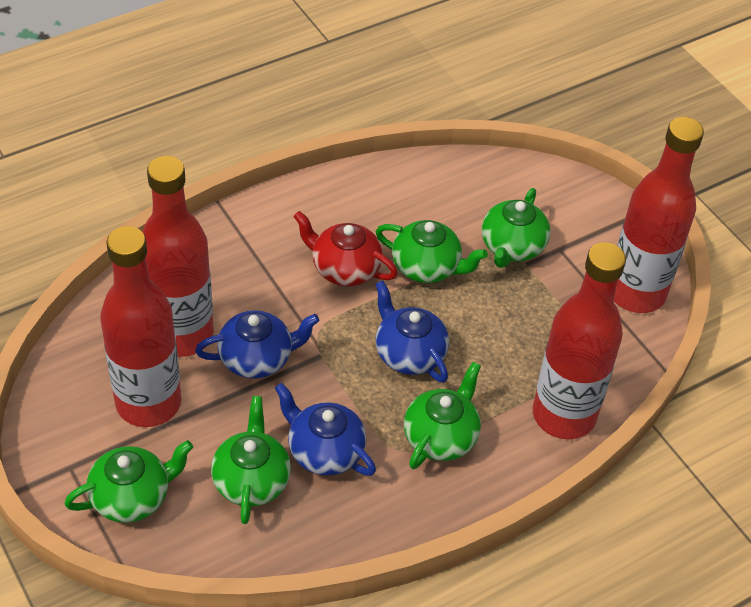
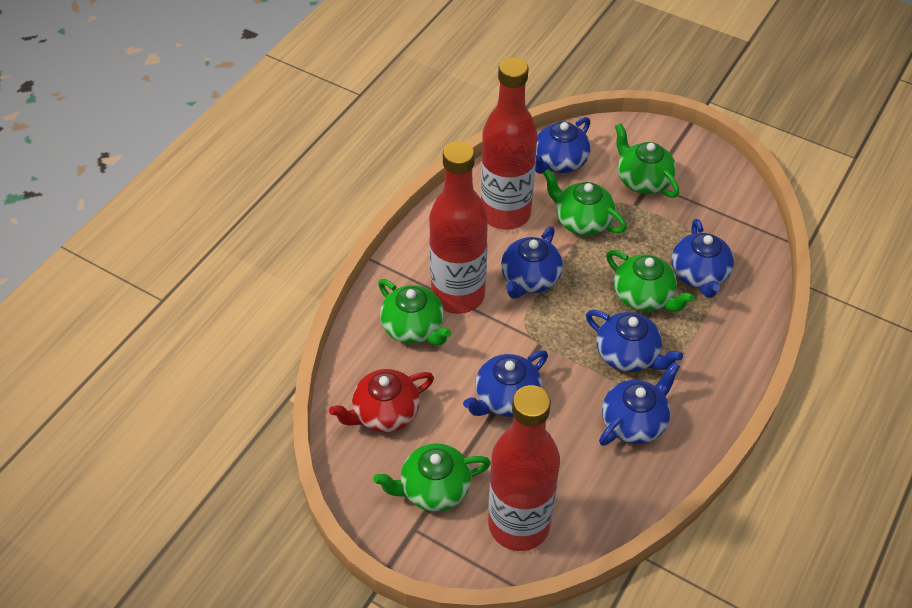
blue teapot: [195,310,319,379] [275,383,376,476] [375,280,449,383] = 3 -> [463,350,548,417] [501,227,563,299] [535,117,591,174] [586,310,683,372] [599,362,680,446] [671,219,734,298] = 6
red bottle: [100,226,182,427] [142,156,214,357] [533,242,626,439] [614,117,704,313] = 4 -> [429,141,488,314] [481,57,537,230] [488,385,560,551] = 3

